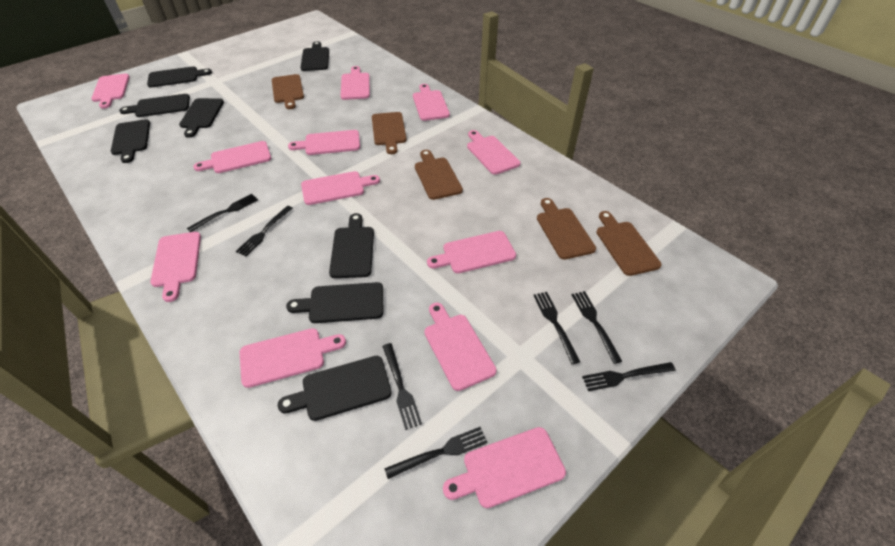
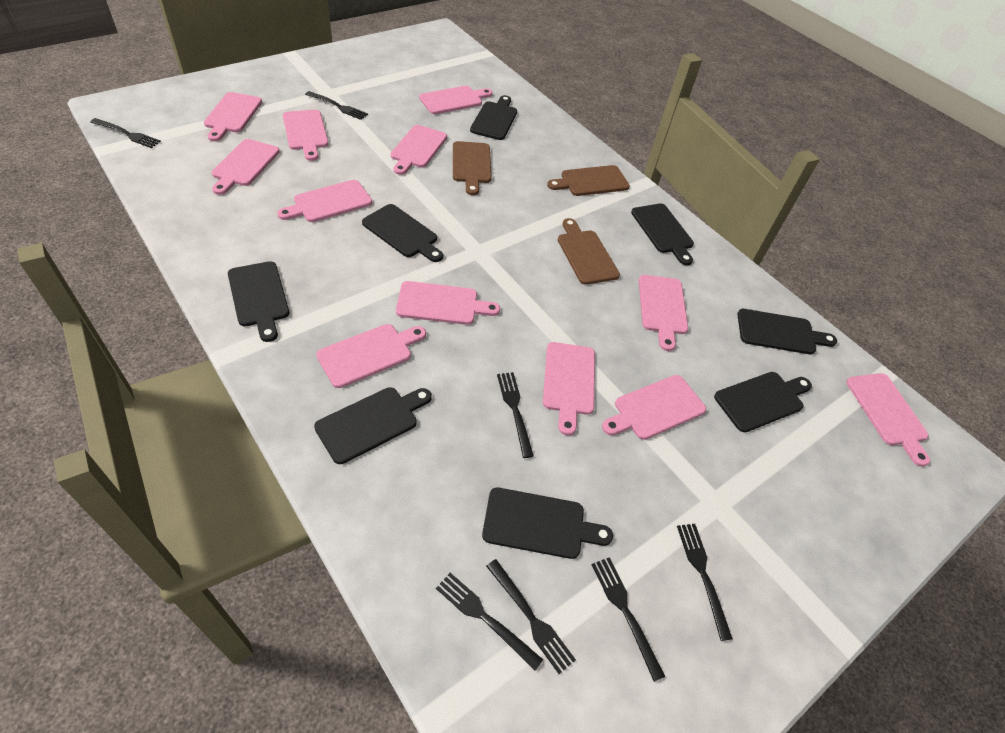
brown cutting board: [272,74,304,109] [372,112,407,154] [415,150,463,200] [537,198,596,259] [596,211,662,276] = 5 -> [453,141,492,195] [547,165,630,196] [558,218,620,285] = 3

